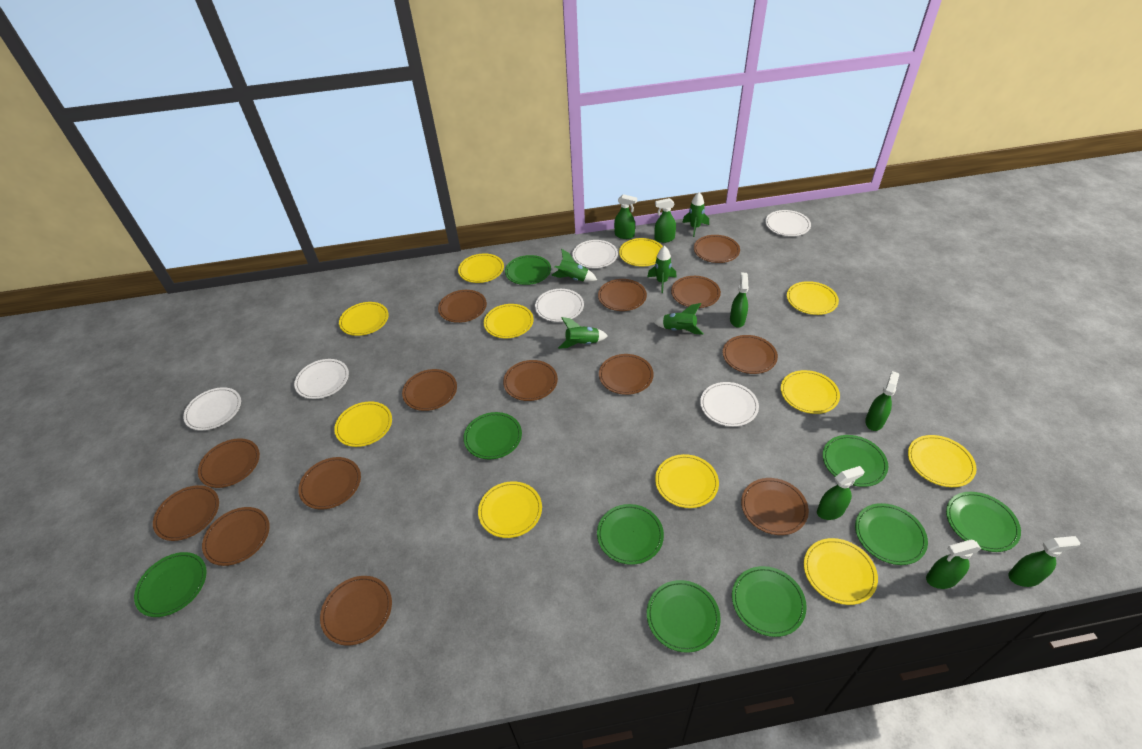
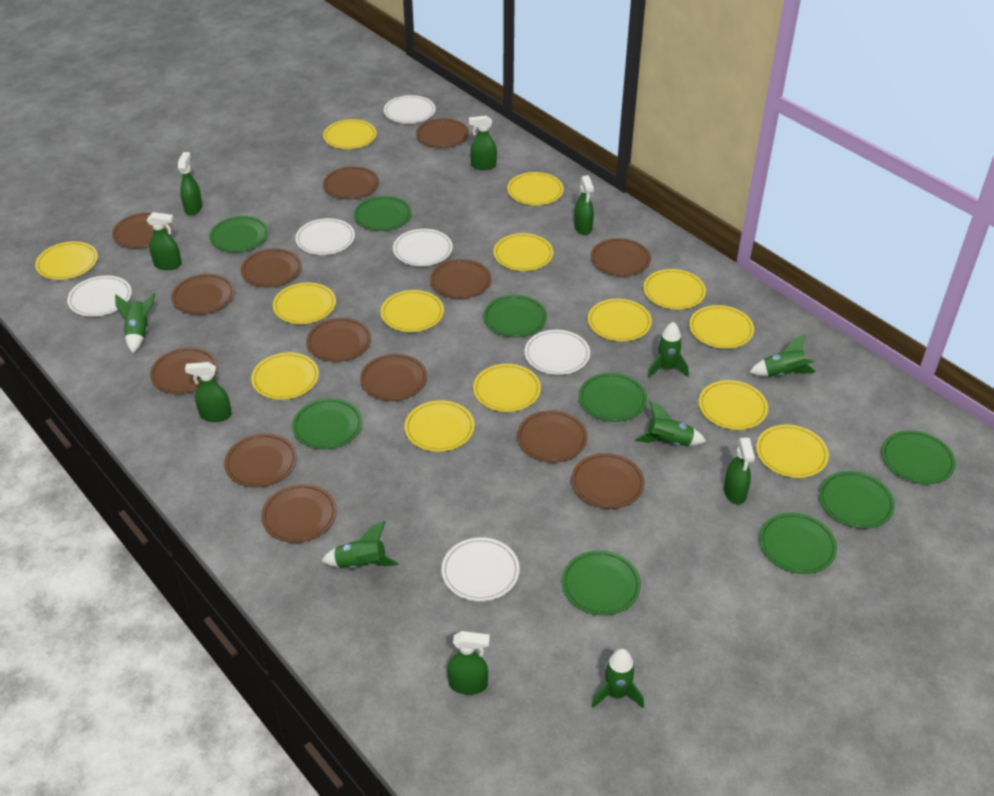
green rocket: [551,249,597,282] [558,317,608,349] [647,246,677,293] [654,303,704,335] [682,192,709,237] = 5 -> [115,293,155,353] [321,521,399,569] [592,649,644,708] [635,401,706,446] [648,322,689,377] [749,334,816,377] = 6
yellow plate: [334,401,392,447] [339,302,389,336] [458,254,504,283] [478,481,542,538] [484,304,534,338] [619,238,663,267] [655,454,719,508] [781,370,840,414] [787,281,839,315] [804,538,878,605] [908,435,976,487] = 11 -> [35,241,98,280] [251,352,319,400] [273,282,336,324] [323,119,377,149] [381,290,444,332] [404,400,475,452] [473,364,541,412] [493,233,553,271] [507,172,564,206] [588,298,652,341] [643,269,706,310] [689,305,754,349] [699,380,768,430] [756,424,829,478] = 14

